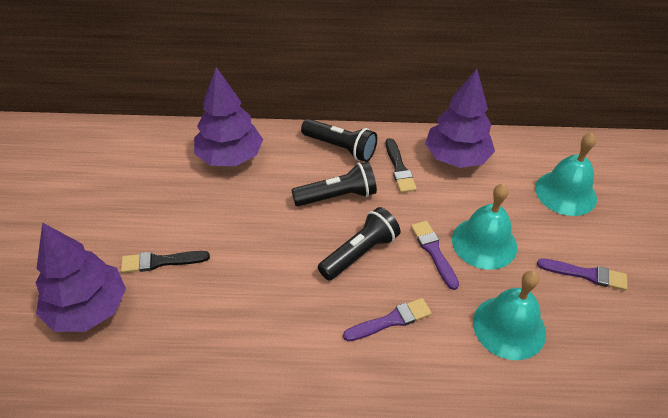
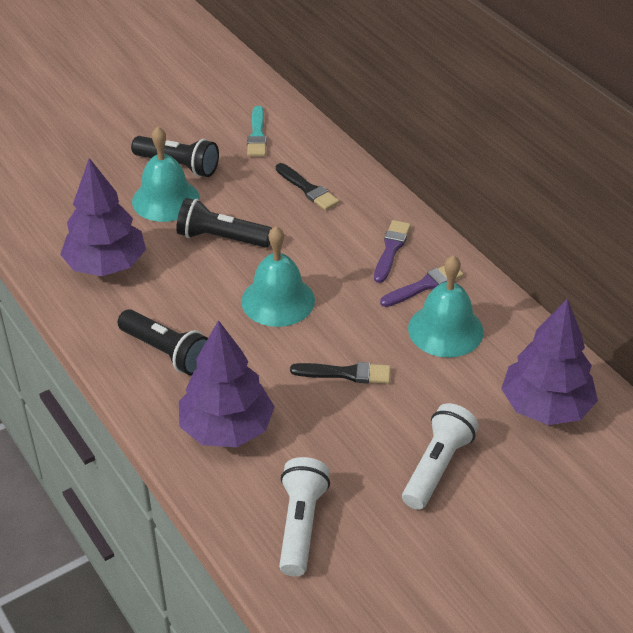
purple brush: [343,298,432,341] [411,221,459,290] [537,258,627,290] = 3 -> [374,220,411,283] [380,266,463,307] = 2
turquoise brush: none = 0 -> [247,106,267,156] = 1
white flashlight: none = 0 -> [279,457,330,576] [402,403,478,510] = 2

